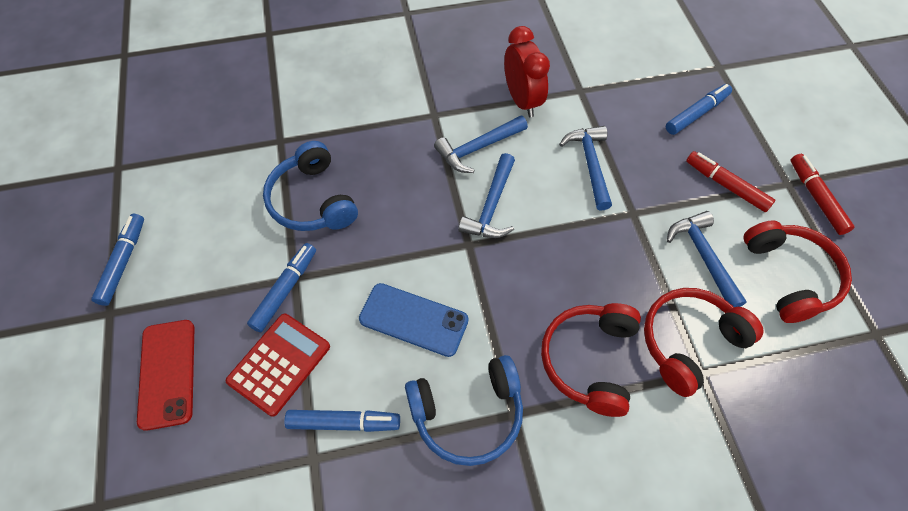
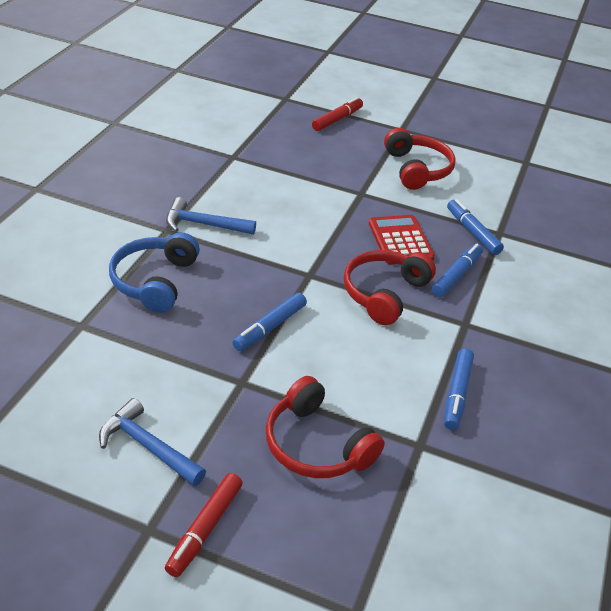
blue hammer: [434,115,528,173] [458,153,515,238] [559,126,612,211] [667,211,747,307] = 4 -> [99,398,206,486] [166,197,256,235] = 2
blue headphones: [263,141,358,231] [405,355,523,466] = 2 -> [109,232,200,313] = 1
blue phone: [359,283,469,357] = 1 -> none = 0
red clock: [504,26,550,117] = 1 -> none = 0
red phone: [137,320,194,431] = 1 -> none = 0

